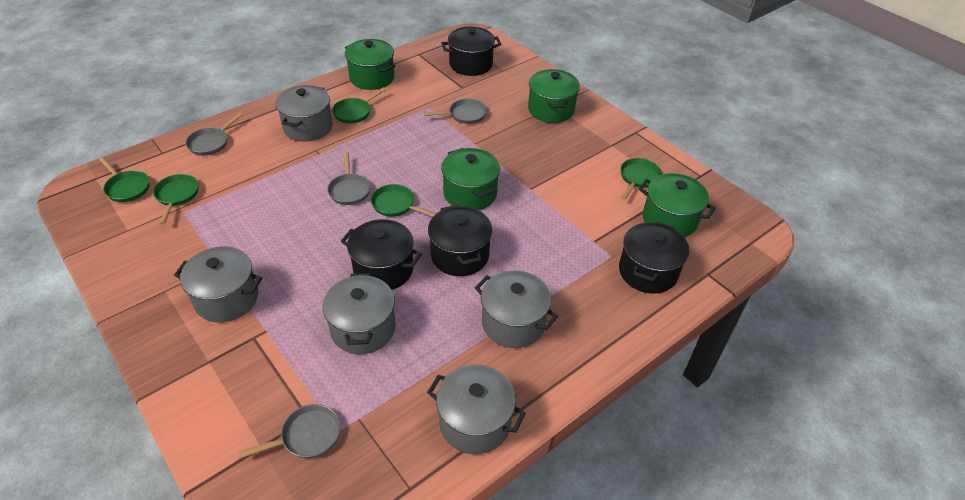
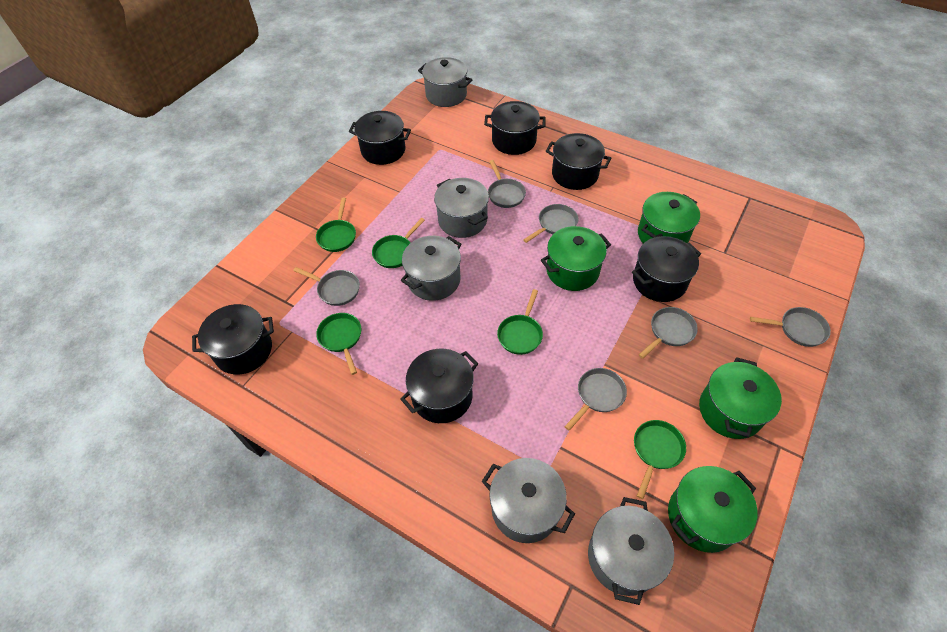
black pot: [341,219,422,290] [428,205,492,276] [441,27,501,76] [619,221,689,294] = 4 -> [192,304,274,375] [349,111,411,165] [400,349,478,423] [484,101,546,155] [546,133,611,190] [632,236,701,302] = 6
grey pan: [186,113,243,156] [238,404,340,458] [327,152,371,205] [424,99,487,124] = 4 -> [293,267,360,306] [488,160,526,208] [523,204,578,243] [564,368,627,431] [639,307,698,359] [750,307,831,347] = 6

